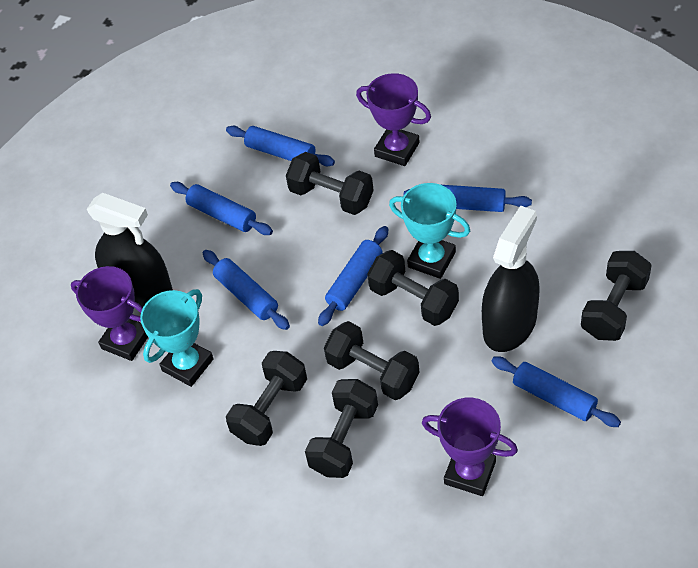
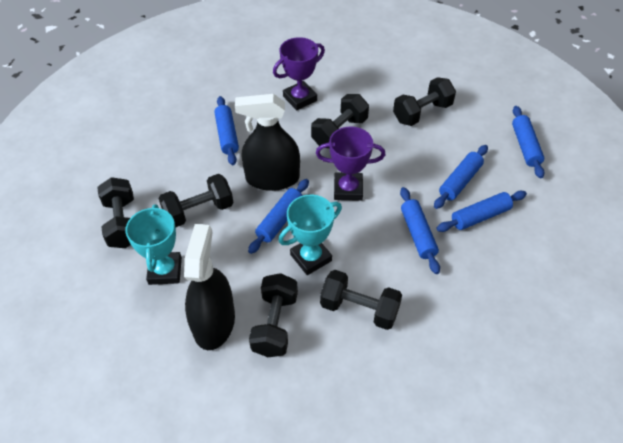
purple trophy: [71,266,148,361] [356,73,431,166] [422,398,518,496] = 3 -> [273,37,325,110] [316,126,385,201] = 2

